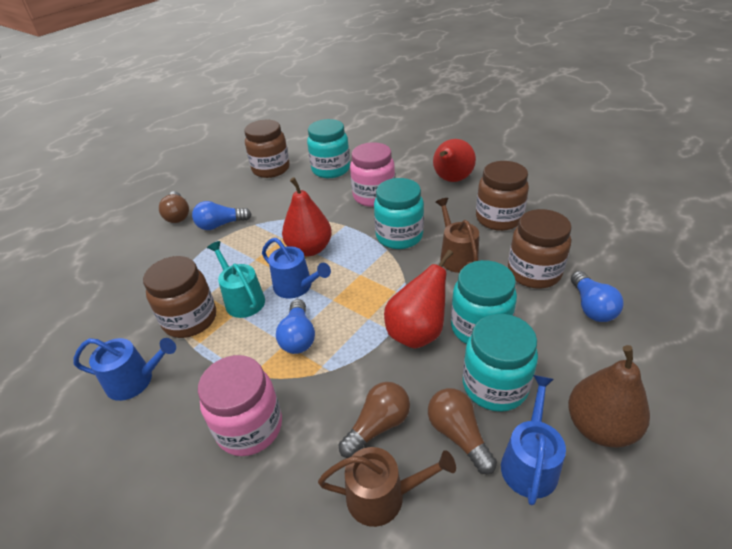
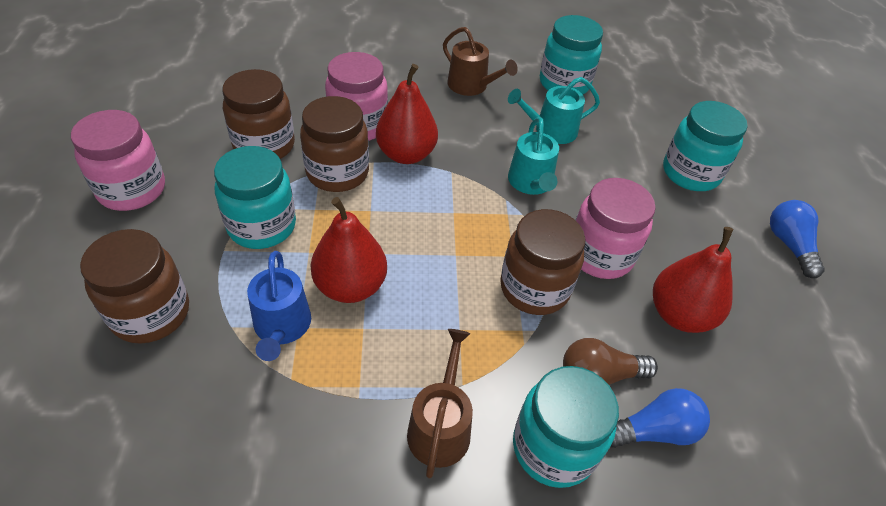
blue light bulb: [192,201,251,230] [276,299,315,354] [571,271,624,322] = 3 -> [611,388,710,448] [770,200,825,278] = 2
blue watering can: [74,338,176,401] [262,238,331,298] [501,375,566,506] = 3 -> [247,251,311,361] = 1
brown light bulb: [159,191,189,223] [338,382,410,458] [428,388,497,474] = 3 -> [563,338,658,385] = 1
brown pear: [568,345,650,448] = 1 -> none = 0
pink jar: [198,355,282,456] [350,142,395,207] = 2 -> [71,110,165,211] [325,52,388,141] [576,178,656,279] = 3
turquoise watering can: [207,241,265,318] = 1 -> [508,77,600,144] [508,117,559,195] = 2

